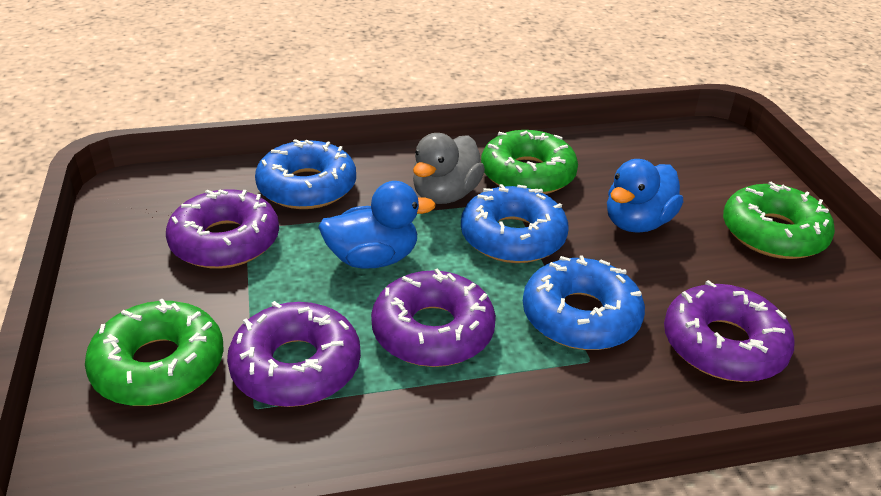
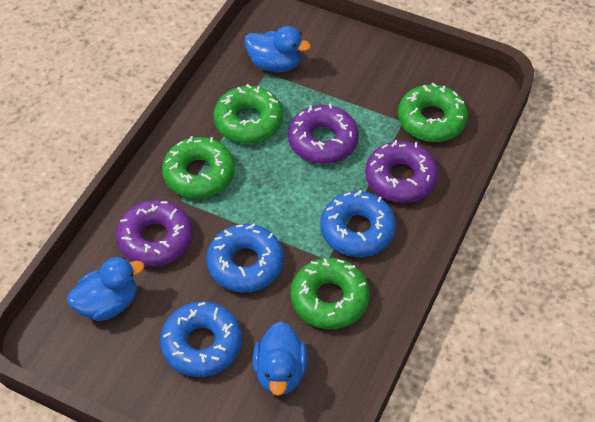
blue duck: [318,181,436,269] [607,159,683,233] = 2 -> [67,257,145,321] [245,26,311,72] [253,322,308,396] = 3
green donut: [85,299,224,406] [481,130,578,194] [723,182,835,259] = 3 -> [162,136,235,199] [213,84,283,144] [291,258,370,329] [398,83,468,142] = 4
grey duck: [413,133,485,204] = 1 -> none = 0
purple donut: [166,189,279,269] [227,301,361,407] [371,268,496,367] [664,280,795,382] = 4 -> [116,200,193,267] [288,103,359,164] [365,140,439,203] = 3

